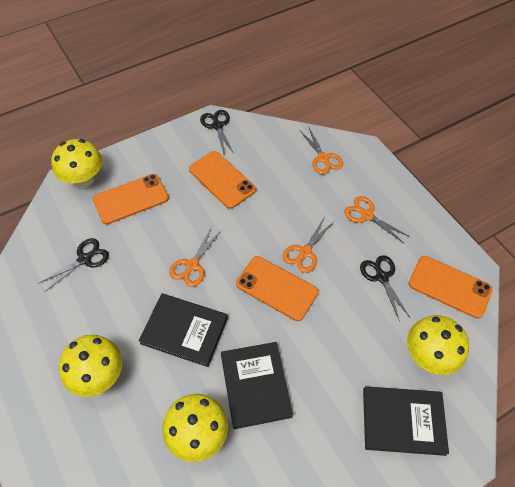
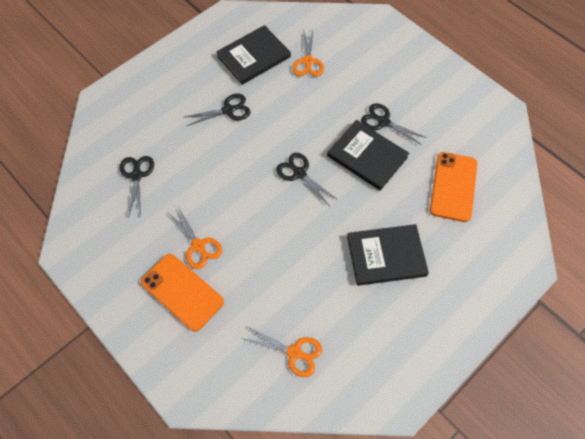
black scissors: [38,238,109,292] [200,110,234,154] [360,255,410,321] = 3 -> [120,156,154,218] [185,94,251,126] [276,153,338,205] [361,103,427,145] = 4
orange phone: [93,174,169,224] [189,151,256,209] [236,256,318,321] [409,256,493,319] = 4 -> [141,254,224,332] [430,152,477,222] = 2
orange scissors: [169,228,221,287] [283,218,334,273] [300,128,343,174] [344,196,410,243] = 4 -> [169,207,222,269] [242,326,322,377] [292,29,324,76] = 3
yellow mushroom: [51,139,103,188] [59,335,122,397] [162,394,228,462] [407,315,469,375] = 4 -> none = 0

